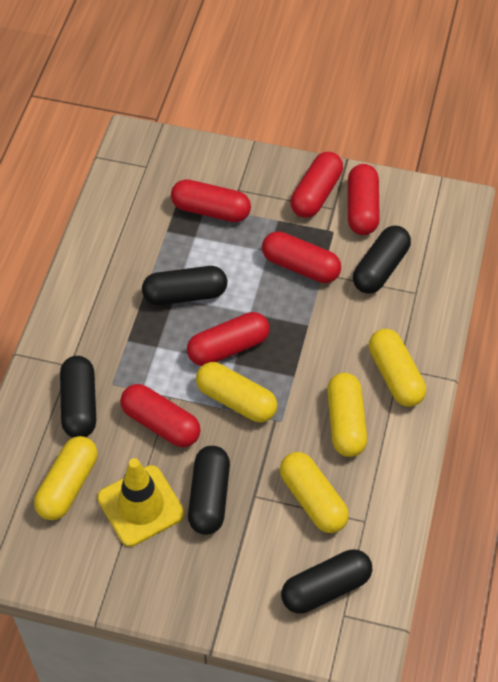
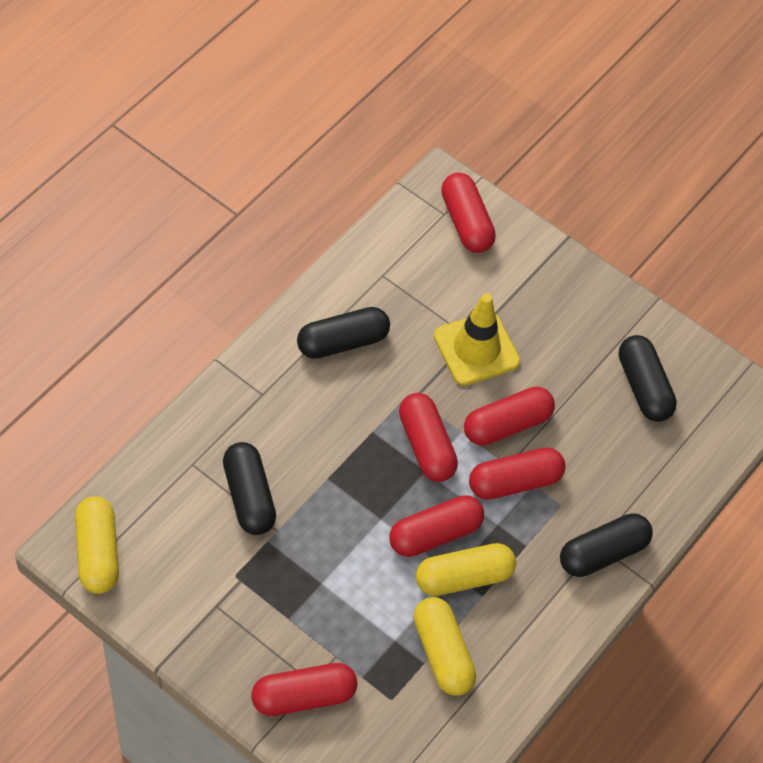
black capsule: [60,356,96,438] [142,266,227,305] [188,446,230,535] [281,549,372,614] [353,226,411,294] = 5 -> [223,442,276,535] [297,307,390,359] [560,513,653,577] [619,335,677,422] = 4
yellow capsule: [34,436,97,520] [196,362,277,422] [280,452,349,533] [327,373,367,457] [369,329,426,407] = 5 -> [75,496,119,594] [413,597,476,695] [416,543,516,596] = 3

